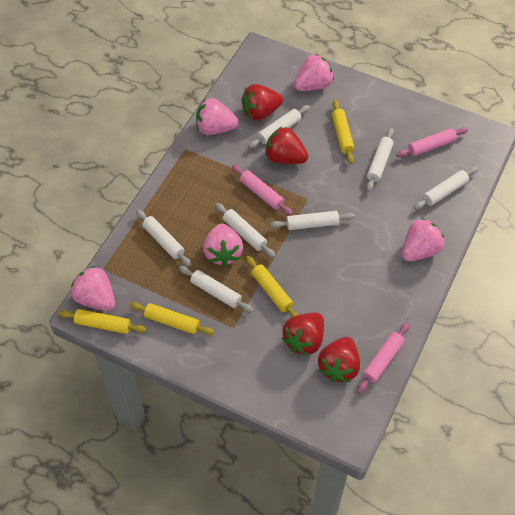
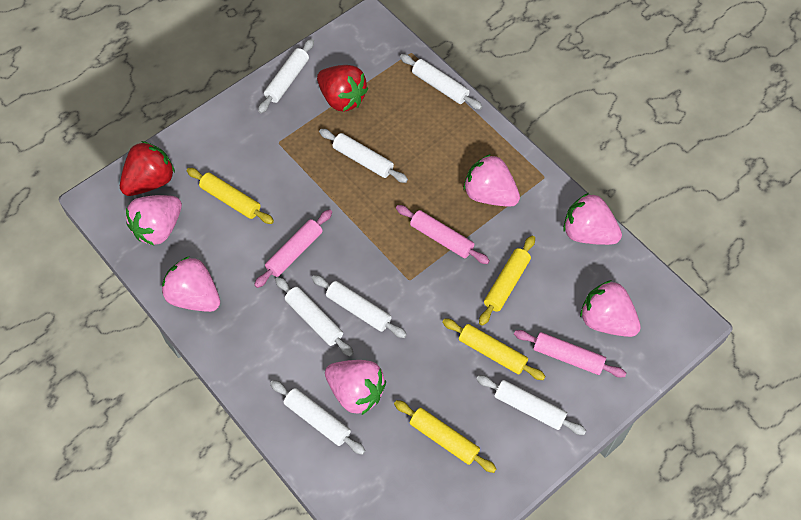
pink strawberry: [71,266,115,311] [196,98,239,135] [203,223,243,266] [294,54,334,91] [402,218,445,261] = 5 -> [126,195,182,245] [162,256,220,312] [325,360,386,415] [464,154,520,207] [563,193,622,245] [580,280,641,337] = 6
red strawberry: [241,84,283,121] [265,127,308,164] [282,312,324,356] [318,337,360,382] = 4 -> [120,141,175,196] [317,65,368,111] = 2

